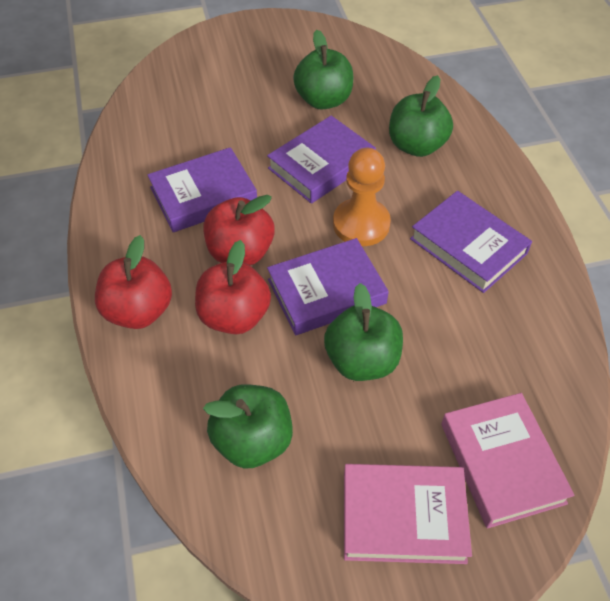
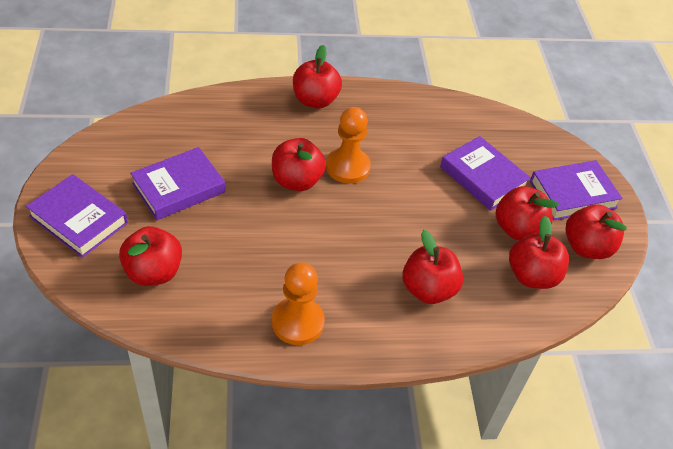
green apple: [203,384,293,469] [293,30,353,110] [324,283,403,381] [389,75,453,157] = 4 -> none = 0
orange pawn: [333,148,391,246] = 1 -> [272,263,325,345] [326,107,371,184] = 2
pink book: [344,464,472,564] [441,393,575,529] = 2 -> none = 0
red apple: [95,235,172,329] [195,240,271,334] [203,195,275,265] = 3 -> [119,226,182,286] [272,138,326,191] [293,45,342,108] [402,230,463,304] [496,186,559,240] [509,216,569,289] [565,204,627,259] = 7

